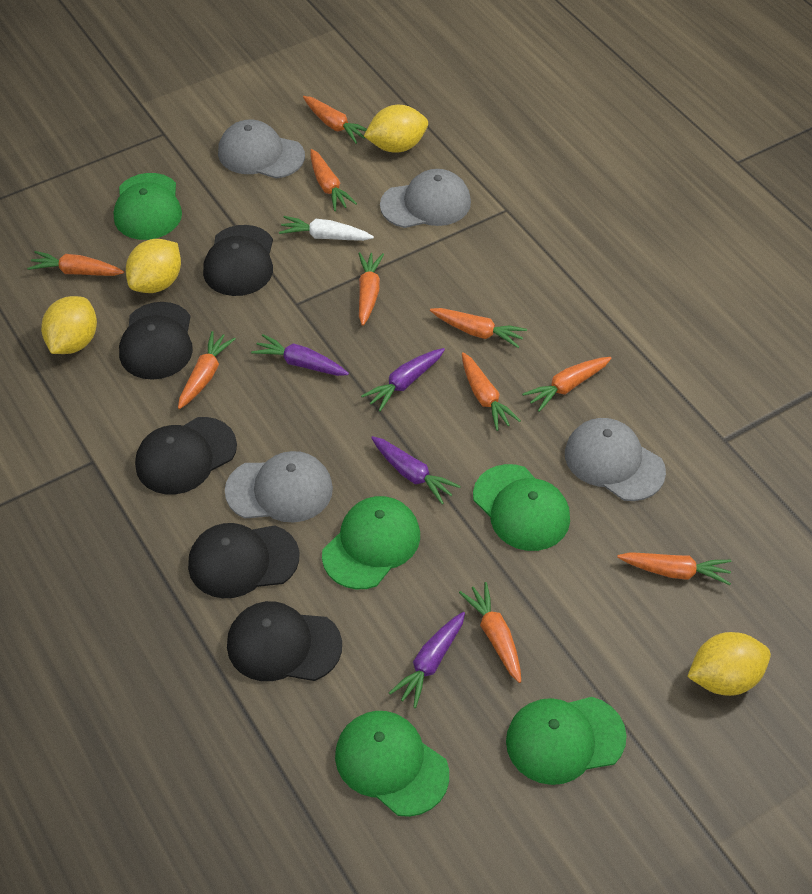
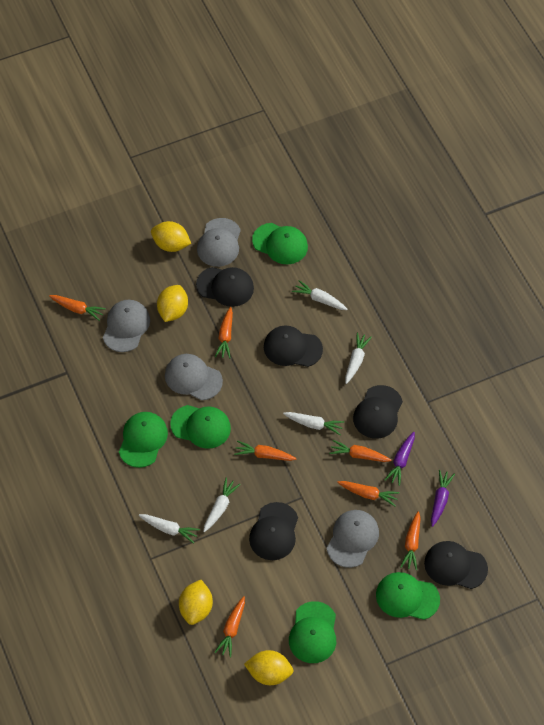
orange carrot: [27,251,124,276] [178,331,236,409] [303,96,367,144] [311,149,357,211] [358,252,384,326] [430,308,527,348] [459,582,521,683] [462,352,521,431] [522,357,612,412] [617,552,731,585] = 10 -> [49,295,106,321] [215,307,233,359] [215,596,245,657] [234,441,297,461] [329,440,391,462] [337,481,400,506] [400,511,421,570] = 7
purple carrot: [251,334,349,376] [361,348,445,411] [371,436,461,505] [389,612,465,708] = 4 -> [385,432,415,486] [431,470,455,527] = 2
white carrot: [279,216,374,241] = 1 -> [139,514,200,544] [203,478,241,532] [283,412,344,435] [292,280,348,310] [345,332,372,384] = 5

